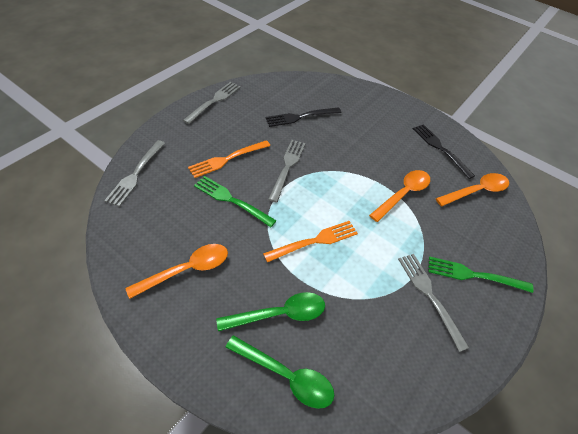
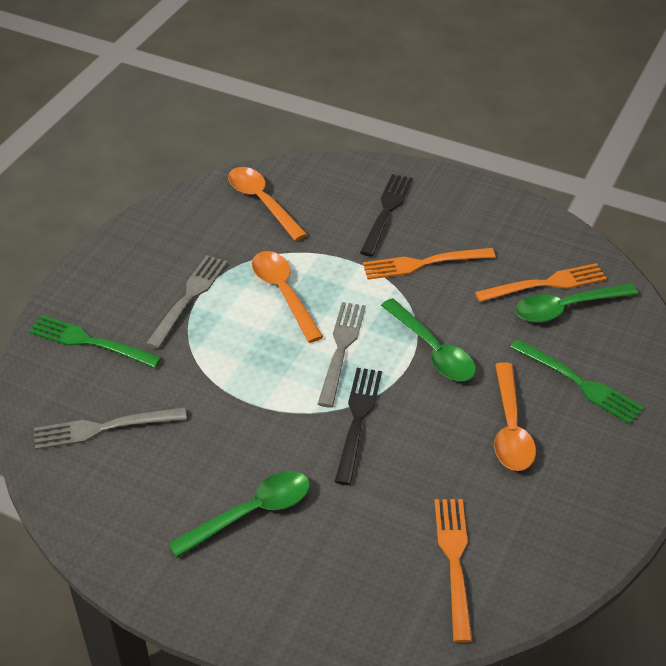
green spoon: [216,292,325,331] [225,335,334,409] = 2 -> [168,471,310,558] [381,298,476,381] [515,283,638,323] = 3
grey fork: [104,140,165,207] [183,82,241,124] [268,140,305,203] [398,254,469,352] = 4 -> [34,407,187,450] [146,255,228,349] [318,302,366,407] = 3
orange fork: [188,140,270,178] [263,221,358,262] = 2 -> [363,248,495,280] [435,499,472,643] [475,263,607,302] = 3

